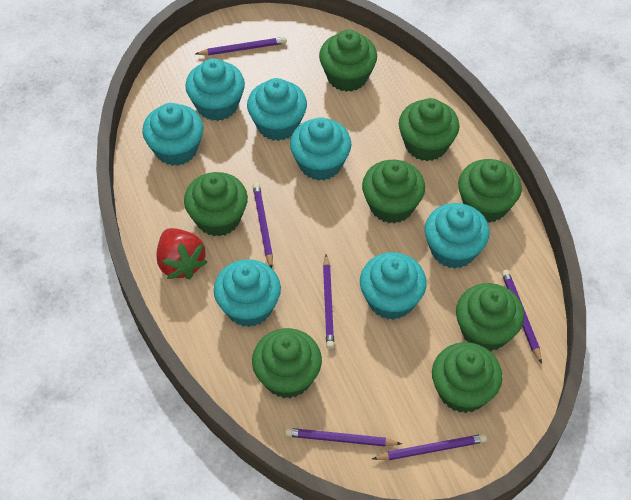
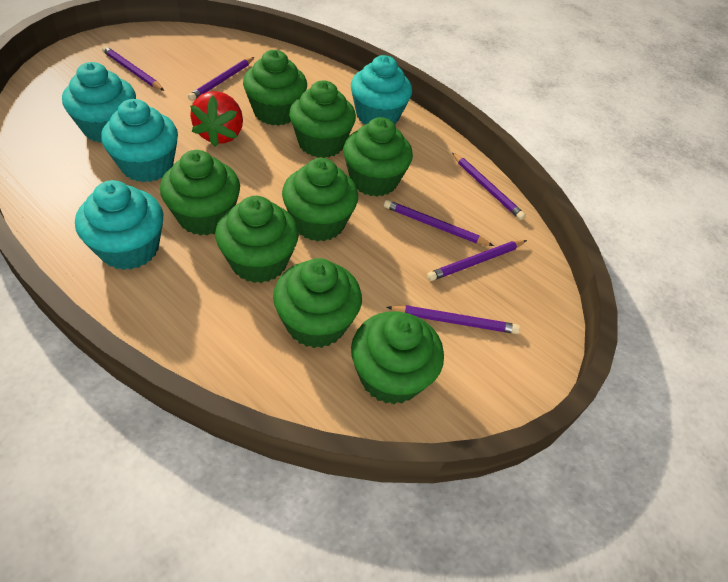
turquoise cupcake: [142,103,203,166] [185,58,245,121] [214,259,281,327] [247,78,307,141] [290,117,351,181] [360,252,427,320] [425,203,490,268] = 7 -> [62,62,136,143] [75,180,163,270] [101,99,178,182] [351,55,412,125] = 4

